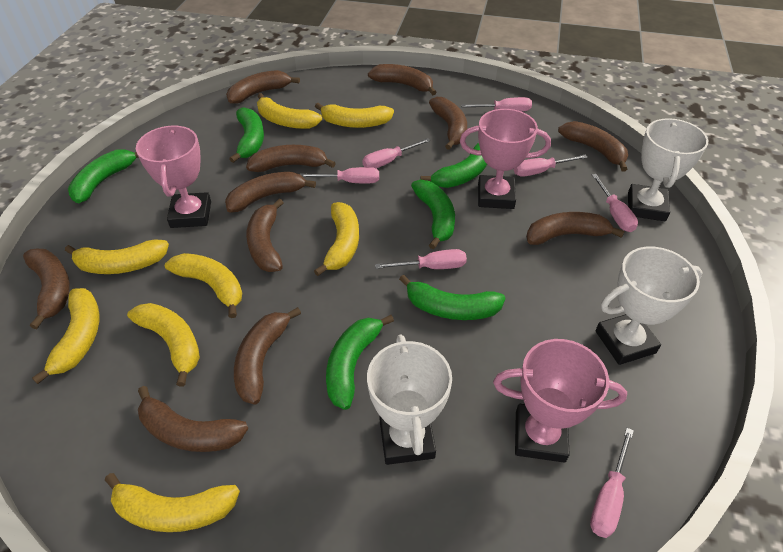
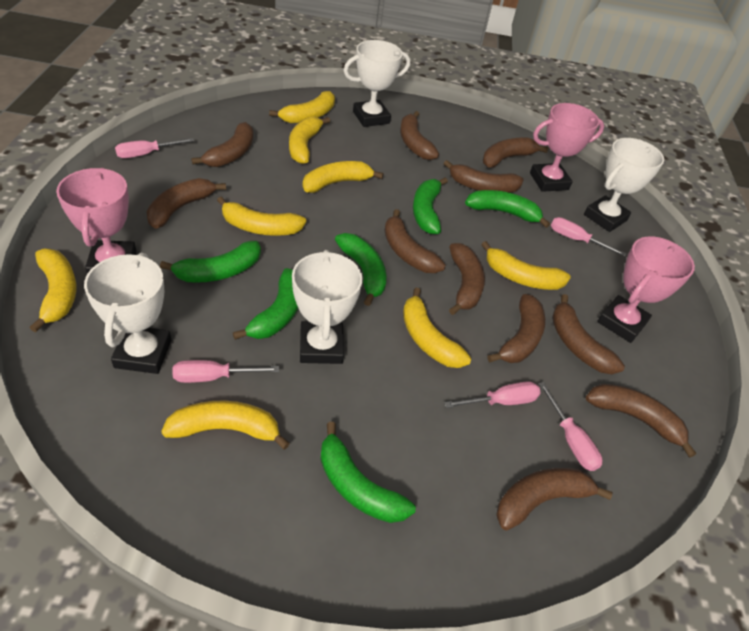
pink screwdriver: [300,167,379,184] [362,138,431,168] [375,249,467,269] [461,97,532,112] [514,155,588,176] [590,428,634,538] [592,174,638,232] = 7 -> [115,138,194,158] [172,360,279,383] [444,381,541,408] [539,382,603,471] [551,217,627,257] = 5
white trophy: [367,335,452,465] [595,247,702,365] [628,118,708,221] = 3 -> [84,253,171,374] [292,250,363,364] [343,40,410,127] [584,138,664,232] = 4

